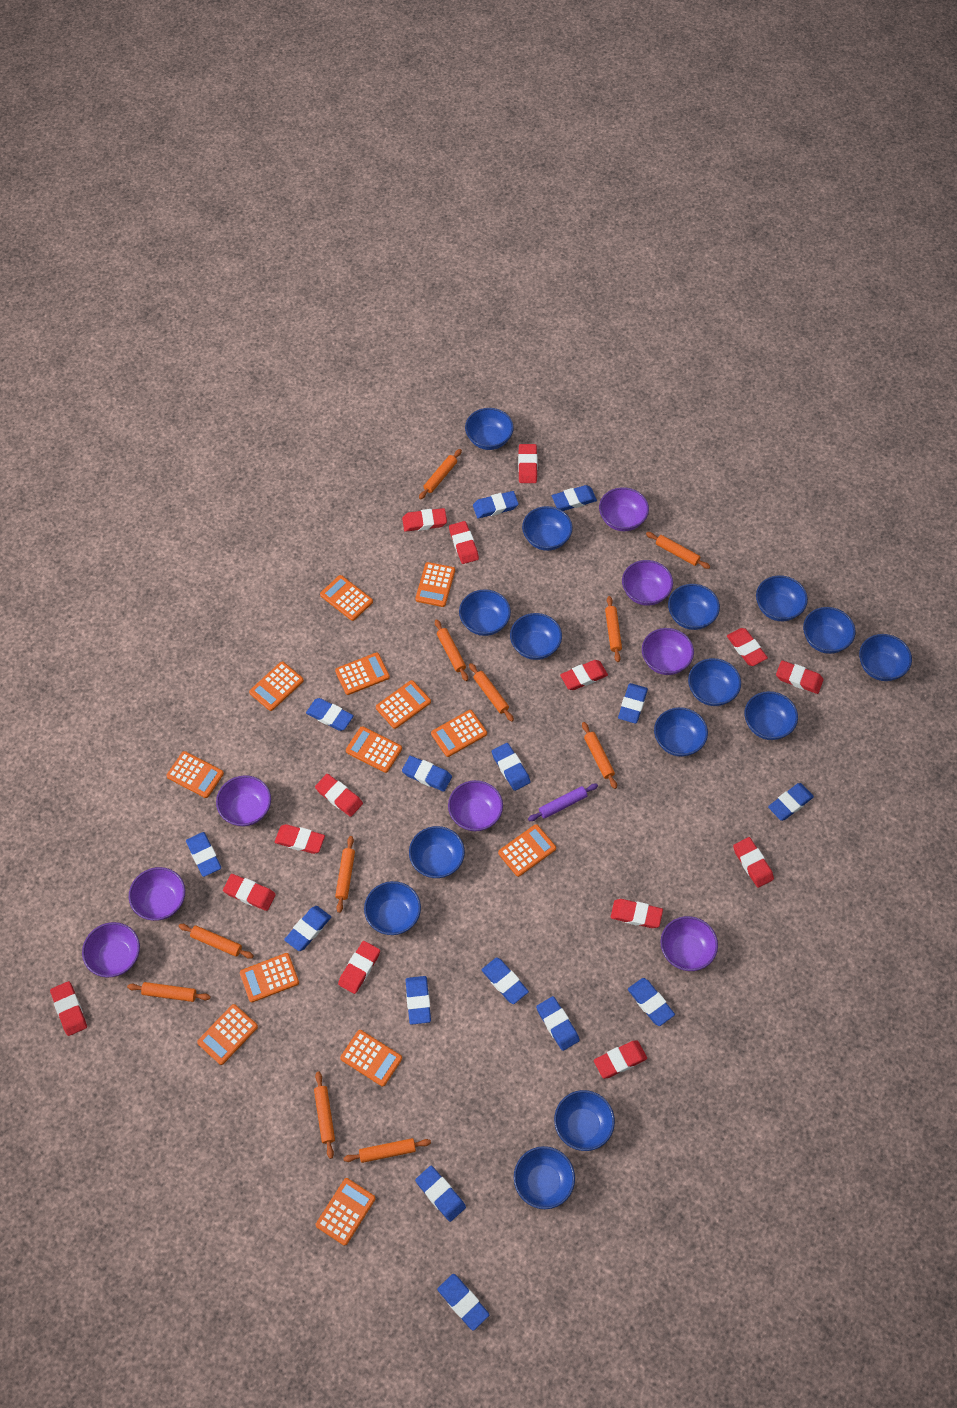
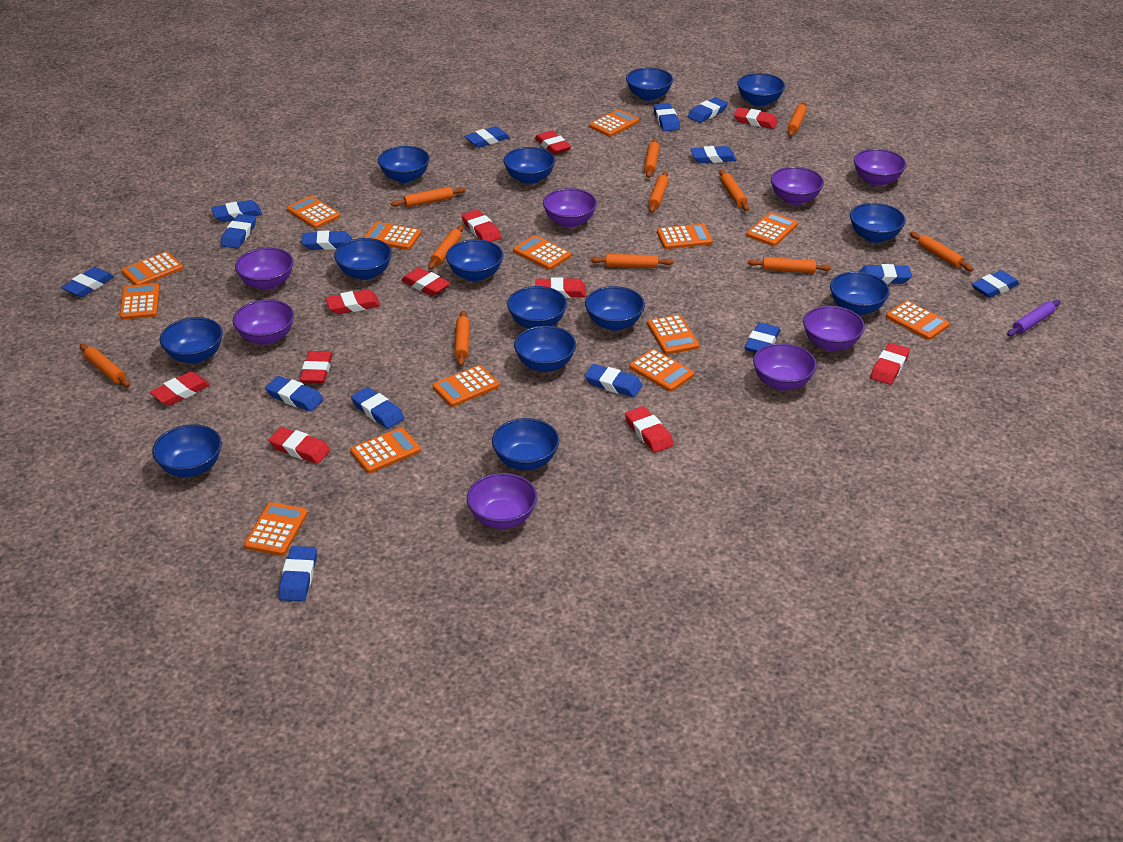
blue bowl: [364,881,421,935] [409,826,465,878] [459,589,511,636] [465,408,514,450] [510,613,562,660] [514,1146,575,1209] [522,506,573,551] [554,1090,615,1151] [654,707,708,757] [668,584,720,630] [688,658,741,706] [744,691,798,740] [756,575,808,621] [803,607,855,654] [859,634,912,681] = 15 -> [152,424,222,477] [160,317,223,364] [334,238,392,280] [378,146,430,183] [446,239,503,281] [492,418,559,470] [503,147,555,184] [507,286,567,329] [514,325,576,372] [585,286,645,331] [626,68,673,101] [737,73,785,107] [830,271,890,315] [850,203,906,243] = 14
orange calculator: [166,751,224,798] [197,1004,258,1065] [240,953,299,1002] [249,662,304,711] [316,1178,375,1246] [320,575,373,621] [335,652,390,695] [340,1030,402,1087] [346,726,402,773] [376,680,431,729] [415,562,455,607] [431,710,487,757] [498,824,556,877] = 13 -> [120,283,160,320] [122,252,183,285] [244,502,308,556] [286,196,340,228] [350,427,421,473] [364,222,421,250] [433,365,499,407] [513,235,571,270] [589,109,639,137] [629,349,694,392] [647,315,699,355] [657,224,713,249] [746,212,798,246] [886,300,950,340] = 14
red eraser: [50,981,87,1036] [223,874,276,911] [275,824,325,854] [315,774,363,817] [338,941,380,994] [402,508,447,532] [449,521,479,564] [518,444,538,483] [560,660,608,690] [594,1040,647,1079] [611,899,663,928] [727,628,768,666] [733,837,774,888] [776,660,823,694] = 14 -> [150,371,210,406] [268,427,330,464] [300,351,333,383] [325,289,380,314] [401,268,450,296] [461,210,501,242] [535,131,571,155] [535,277,586,298] [625,406,674,453] [734,107,778,129] [870,343,910,385] = 11

